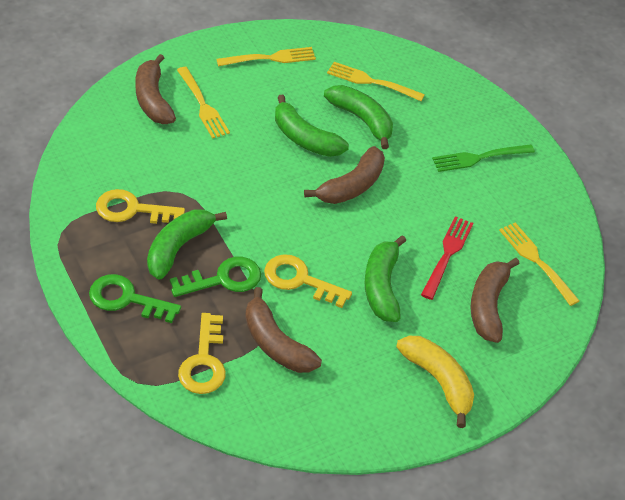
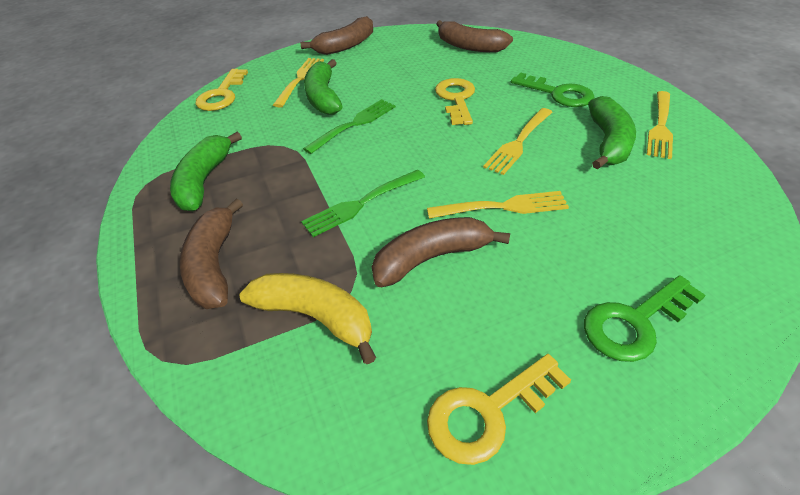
green banana: [147,209,227,280] [275,95,349,157] [324,85,393,149] [365,235,406,322] = 4 -> [170,132,242,211] [304,59,342,115] [588,96,636,169] = 3
green fork: [432,144,535,172] = 1 -> [301,170,425,237] [303,99,396,154] = 2
red fork: [421,216,473,300] = 1 -> none = 0

